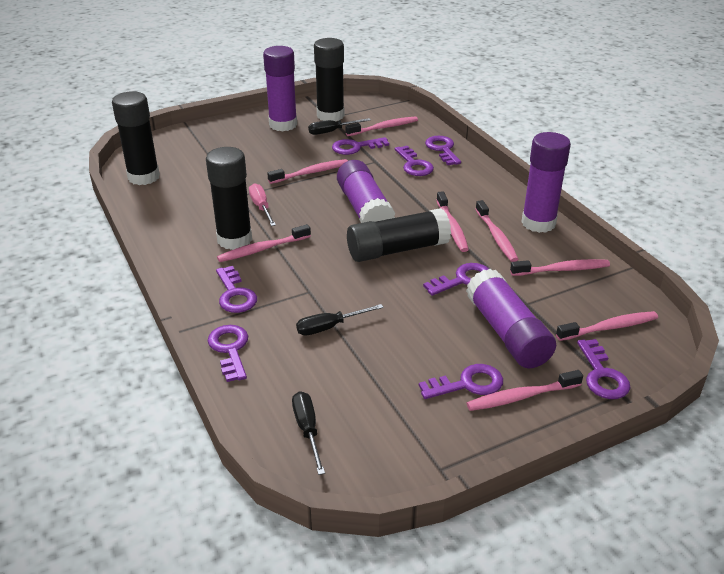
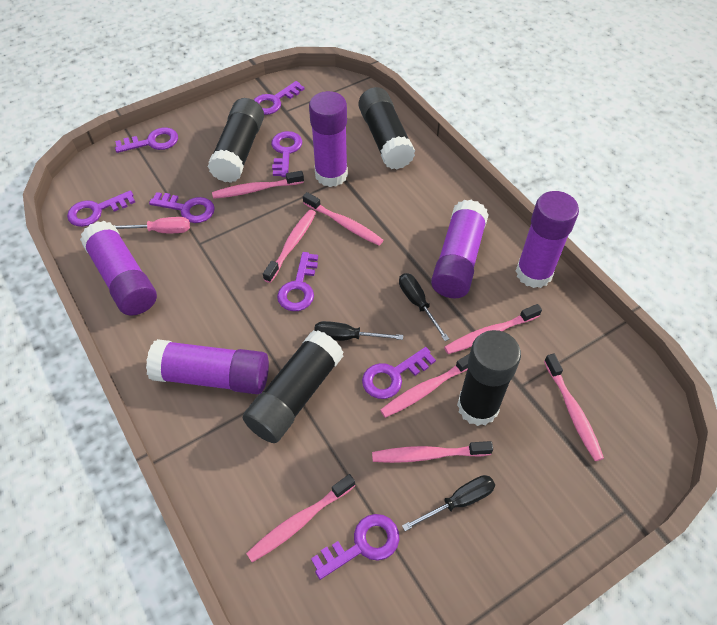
purple glue stick: [263,46,297,132] [337,160,395,223] [466,269,556,368] [521,132,571,233] = 4 -> [80,221,157,316] [146,339,269,394] [309,91,348,187] [431,200,489,298] [516,191,579,288] = 5

